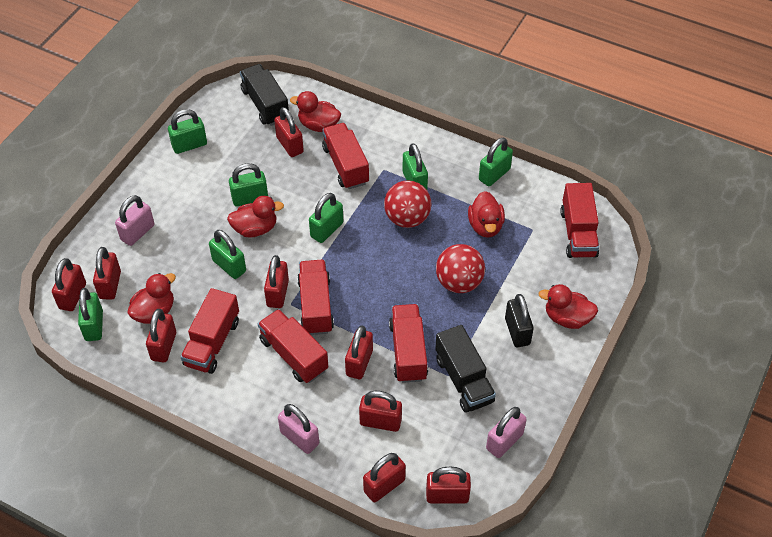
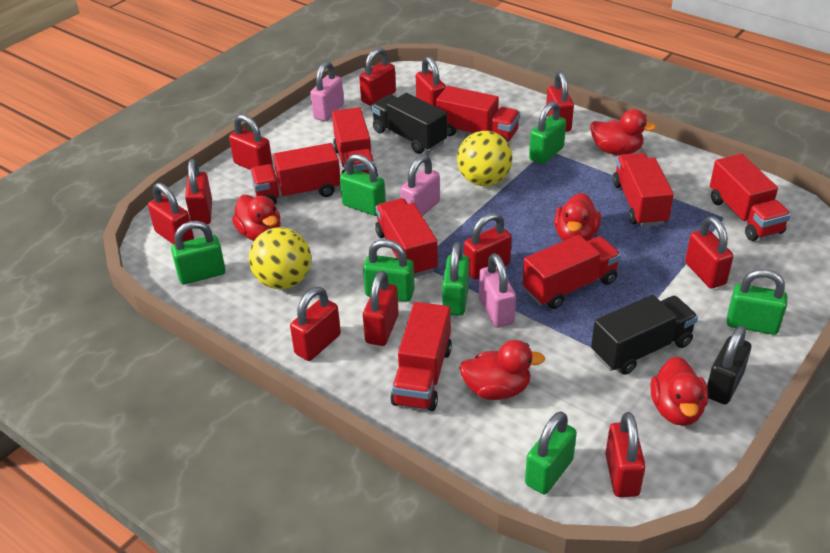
red ball: [384,180,432,228] [436,244,485,293] = 2 -> none = 0
red padlock: [52,258,86,311] [93,247,121,300] [146,309,176,363] [264,255,289,308] [274,107,304,157] [345,326,373,379] [359,391,402,432] [363,453,406,502] [426,467,471,504] = 9 -> [148,183,194,245] [185,159,212,224] [229,114,273,170] [290,287,341,361] [359,47,396,106] [363,271,399,346] [416,56,446,107] [464,212,512,280] [546,71,574,132] [605,412,646,497] [685,216,734,289] = 11
red truck: [180,288,239,374] [258,309,328,383] [297,260,334,335] [322,123,369,189] [389,304,428,383] [560,183,599,258] = 6 -> [250,143,340,205] [332,107,378,177] [375,198,438,277] [390,302,452,411] [436,86,520,142] [522,235,621,309] [613,153,674,227] [710,154,791,241] = 8
yellow ball: none = 0 -> [249,227,311,289] [457,131,513,186] = 2

